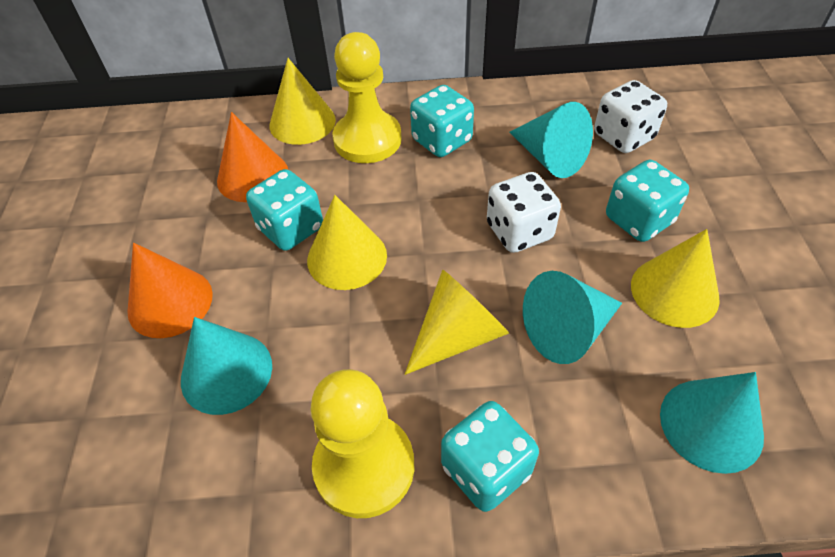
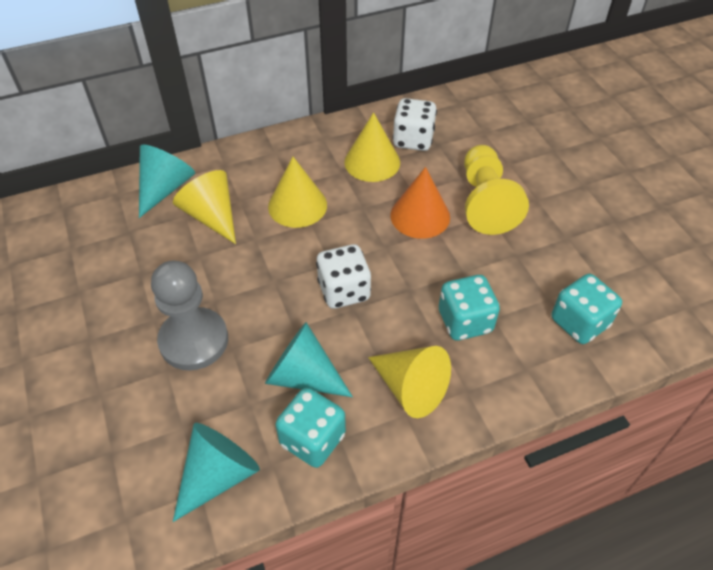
grey pawn: none = 0 -> [151,261,228,370] = 1
orange cone: [127,243,213,338] [217,112,288,202] = 2 -> [390,167,450,239] = 1
turquoise cone: [181,317,272,415] [510,102,593,178] [523,271,622,364] [660,372,764,474] = 4 -> [139,145,195,218] [173,423,260,522] [265,322,353,397] = 3
turquoise dice: [246,169,323,251] [410,85,474,157] [441,401,539,512] [606,160,689,242] = 4 -> [275,388,346,468] [439,275,500,341] [552,274,622,344] = 3
yellow pawn: [311,369,414,518] [332,32,402,163] = 2 -> [464,145,529,235] = 1

